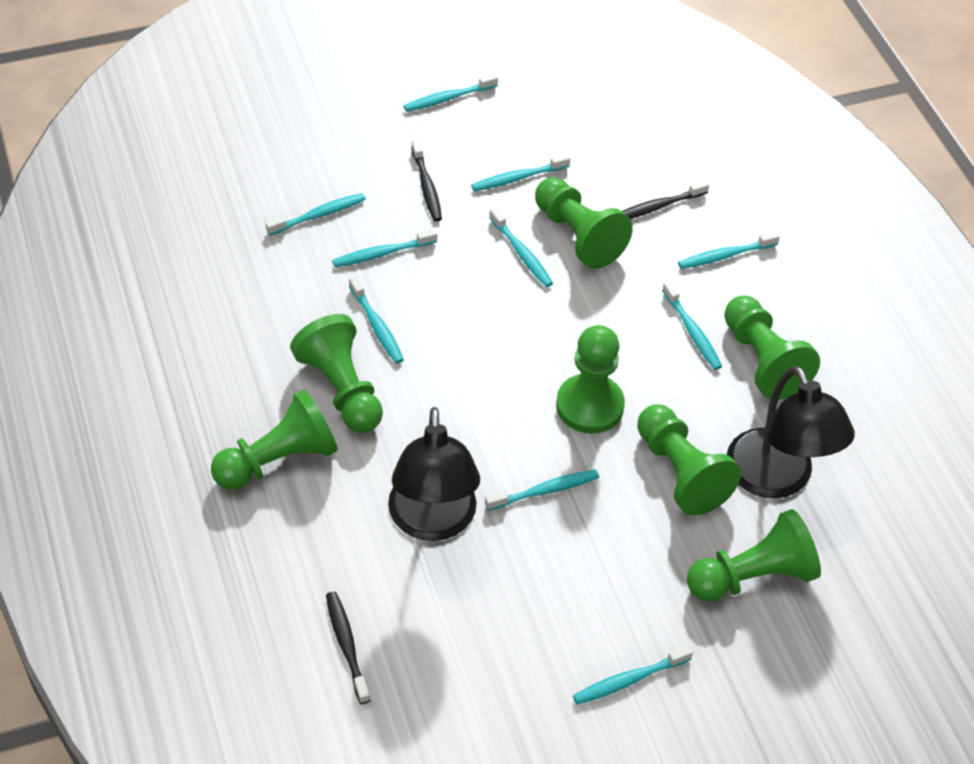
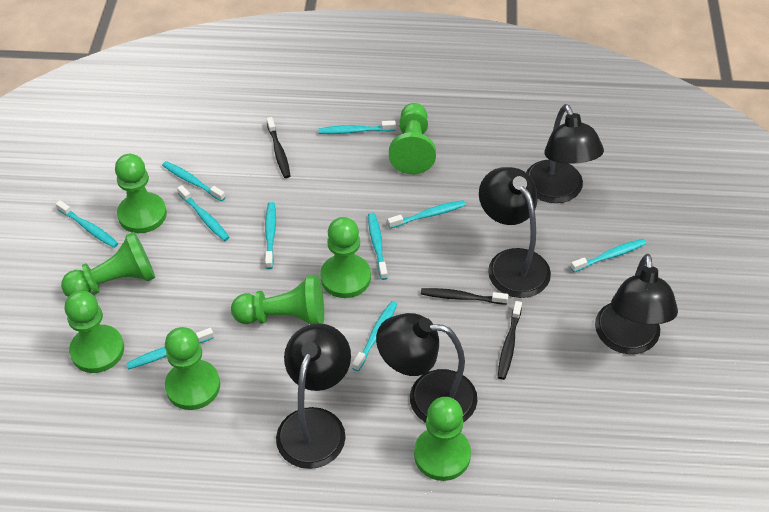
black lamp: [388,407,480,541] [726,366,855,499] = 2 -> [276,323,351,469] [376,313,477,423] [479,167,551,298] [526,104,604,203] [595,254,678,354] = 5
green pawn: [211,389,338,490] [290,314,383,433] [535,177,633,269] [556,325,625,434] [637,404,741,516] [687,509,821,602] [724,296,820,400] = 7 -> [61,232,155,297] [65,291,124,373] [115,154,167,233] [165,327,220,410] [231,275,324,324] [320,217,371,298] [389,103,436,174] [414,397,471,481] = 8

